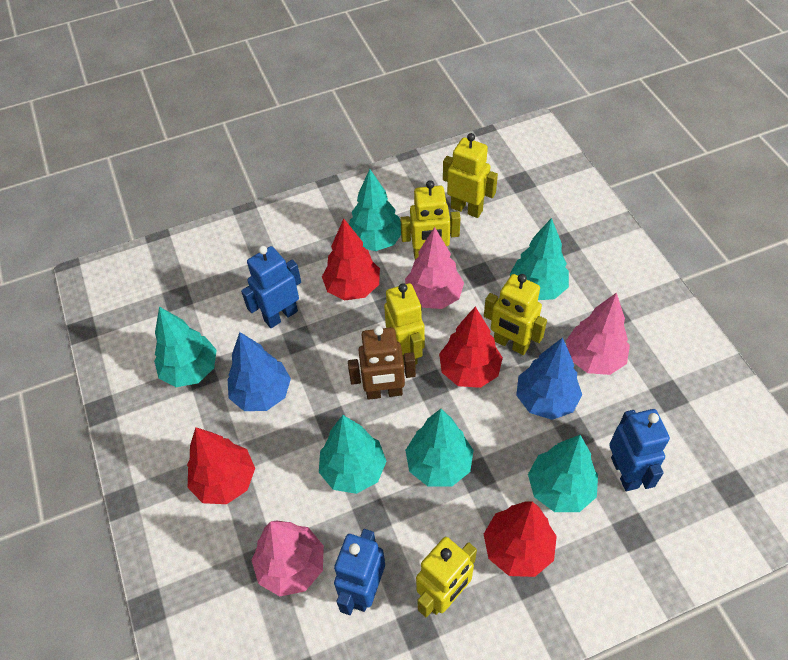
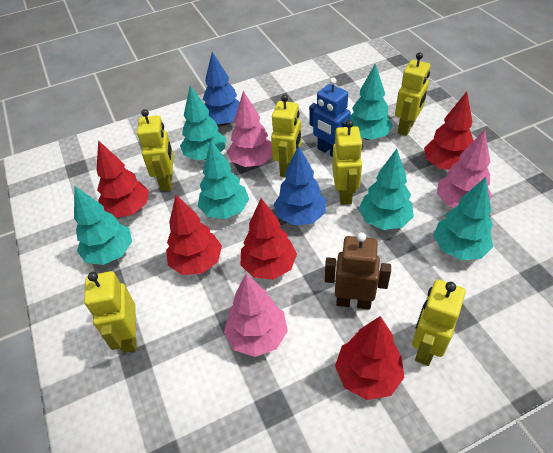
blue robot: [241,246,301,328] [334,529,385,615] [609,409,670,491] = 3 -> [309,77,351,157] = 1
red tree: [187,427,255,504] [322,218,380,301] [439,306,503,388] [484,502,557,577] = 4 -> [97,140,149,218] [166,195,222,275] [241,198,297,279] [335,316,404,400] [424,92,474,170] = 5
yellow robot: [384,283,425,365] [400,180,461,259] [416,537,477,617] [443,133,498,218] [484,274,547,355] = 5 -> [84,271,137,353] [137,109,174,191] [271,94,301,177] [332,120,363,205] [395,52,430,136] [412,280,466,366] = 6

